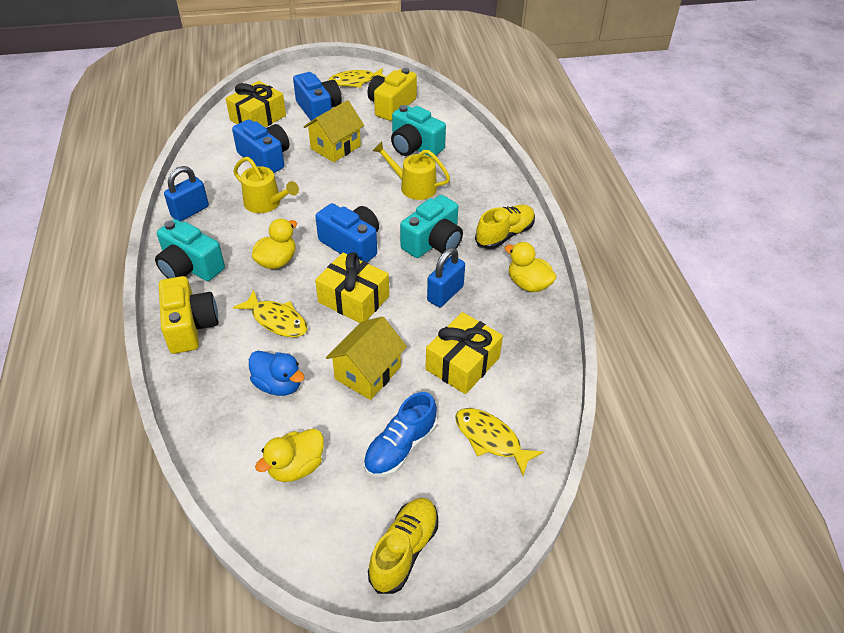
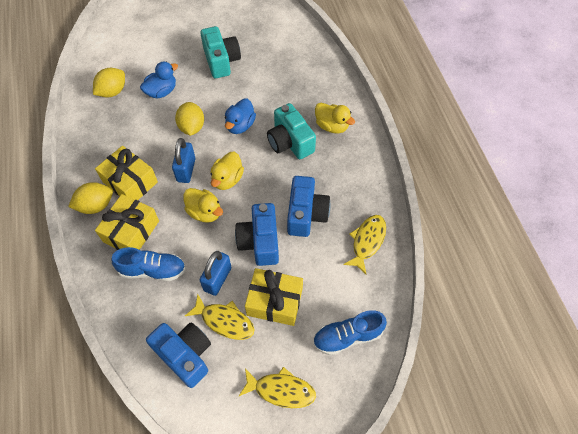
blue duck: [249,351,305,396] = 1 -> [140,62,178,98] [225,98,256,134] = 2
blue shoe: [364,392,437,477] = 1 -> [111,247,186,281] [313,310,387,355] = 2
turquoise camera: [155,219,225,281] [391,105,446,157] [400,195,463,258] = 3 -> [200,26,241,79] [267,103,316,159] = 2
yellow camera: [159,276,218,354] [367,68,417,121] = 2 -> none = 0
yellow house: [304,100,364,162] [326,316,407,400] = 2 -> none = 0
yellow lemon: none = 0 -> [68,182,113,214] [93,68,125,97] [175,102,204,136] = 3
yellow shoe: [368,498,438,594] [475,205,535,249] = 2 -> none = 0
yellow watering can: [233,157,299,213] [373,142,450,200] = 2 -> none = 0

